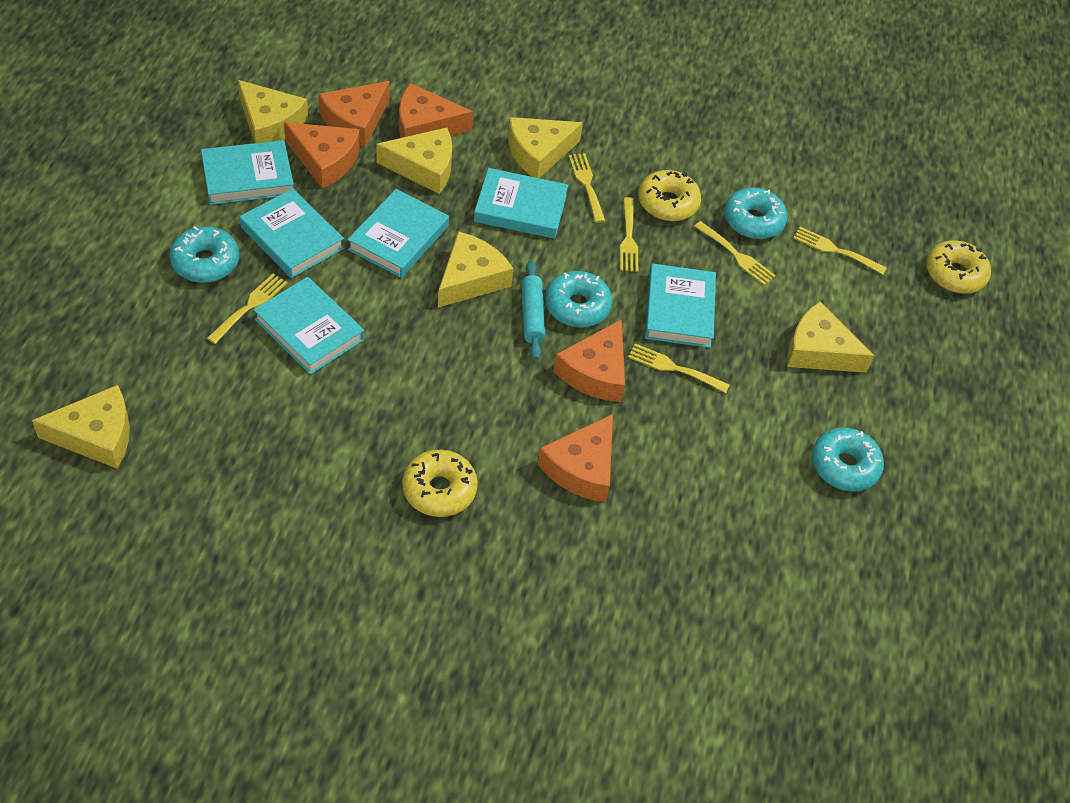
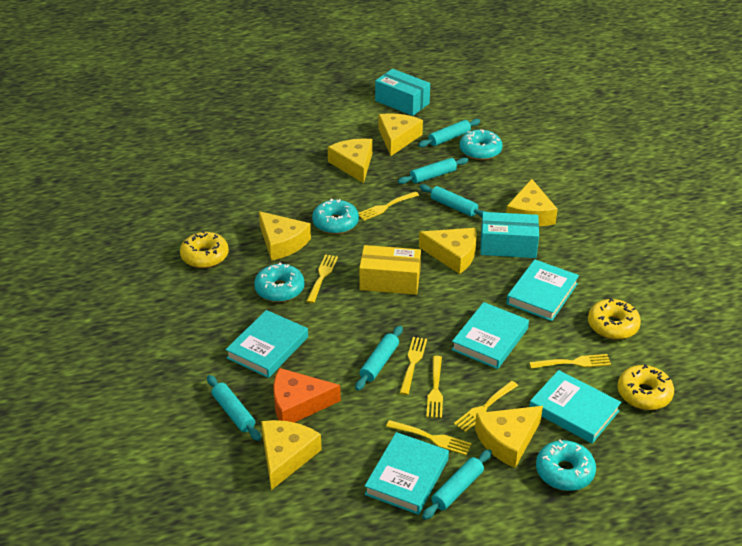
orange cheese: [284,122,360,188] [319,81,390,147] [399,83,473,138] [538,414,613,502] [554,319,625,402] = 5 -> [273,368,341,423] = 1
turquoise book: [201,140,294,205] [240,188,344,278] [253,277,364,375] [348,189,449,278] [474,168,568,239] [645,264,716,348] = 6 -> [225,310,308,378] [365,432,449,515] [451,302,529,369] [506,259,579,321] [529,370,621,444] = 5
turquoise box: none = 0 -> [375,69,430,116] [480,212,539,258] = 2
turquoise rolling pin: [522,261,546,360] = 1 -> [207,375,261,441] [355,326,403,391] [398,157,468,184] [418,119,480,147] [420,184,486,217] [422,449,492,520] = 6
yellow box: none = 0 -> [359,245,421,295] = 1
yellow cheese: [32,385,130,468] [238,80,308,143] [376,128,452,194] [438,231,513,307] [508,117,583,178] [787,301,874,373] = 6 -> [259,211,311,261] [261,420,322,490] [328,139,372,183] [379,113,423,156] [419,228,477,274] [475,406,543,468] [506,179,558,226] = 7
yellow fork: [207,274,288,344] [569,153,605,223] [620,197,638,272] [628,343,730,393] [694,221,776,285] [793,227,887,275] = 6 -> [306,254,338,303] [358,191,419,221] [386,420,472,455] [400,337,427,395] [426,356,443,418] [454,381,518,432] [529,354,611,369] = 7

